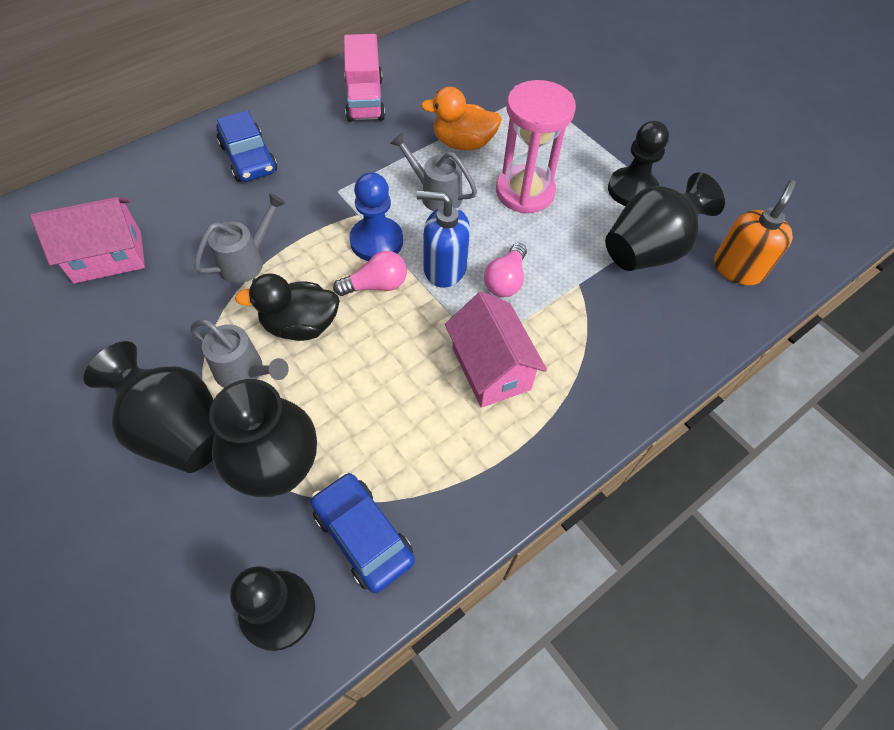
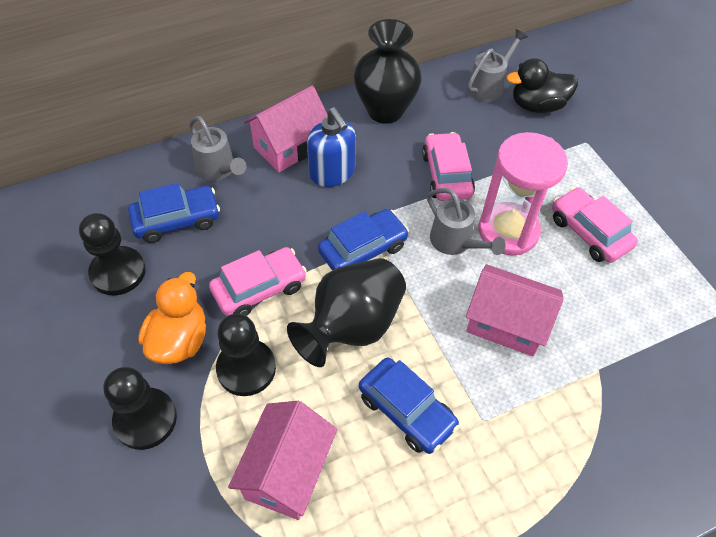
black pawn: [230,566,315,651] [608,121,669,206] = 2 -> [79,213,146,295] [104,367,177,450] [216,314,276,396] = 3
black vase: [84,341,215,473] [209,379,317,497] [605,172,725,271] = 3 -> [287,258,406,367] [354,19,422,124] = 2
blue car: [217,110,277,182] [311,472,415,593] = 2 -> [128,183,220,243] [318,209,409,270] [359,358,459,454] = 3
blue pawn: [349,172,403,261] = 1 -> none = 0
orange soap dispenser: [714,180,797,285] = 1 -> none = 0
pink car: none = 0 -> [209,247,307,316] [422,132,475,201] [552,187,638,263] = 3
pink house: [30,197,145,284] [445,291,547,408] = 2 -> [228,401,337,520] [244,86,327,172] [466,264,564,356] = 3
pink light bulb: [333,251,407,296] [484,243,527,297] = 2 -> none = 0
pink truck: [344,34,385,122] = 1 -> none = 0

